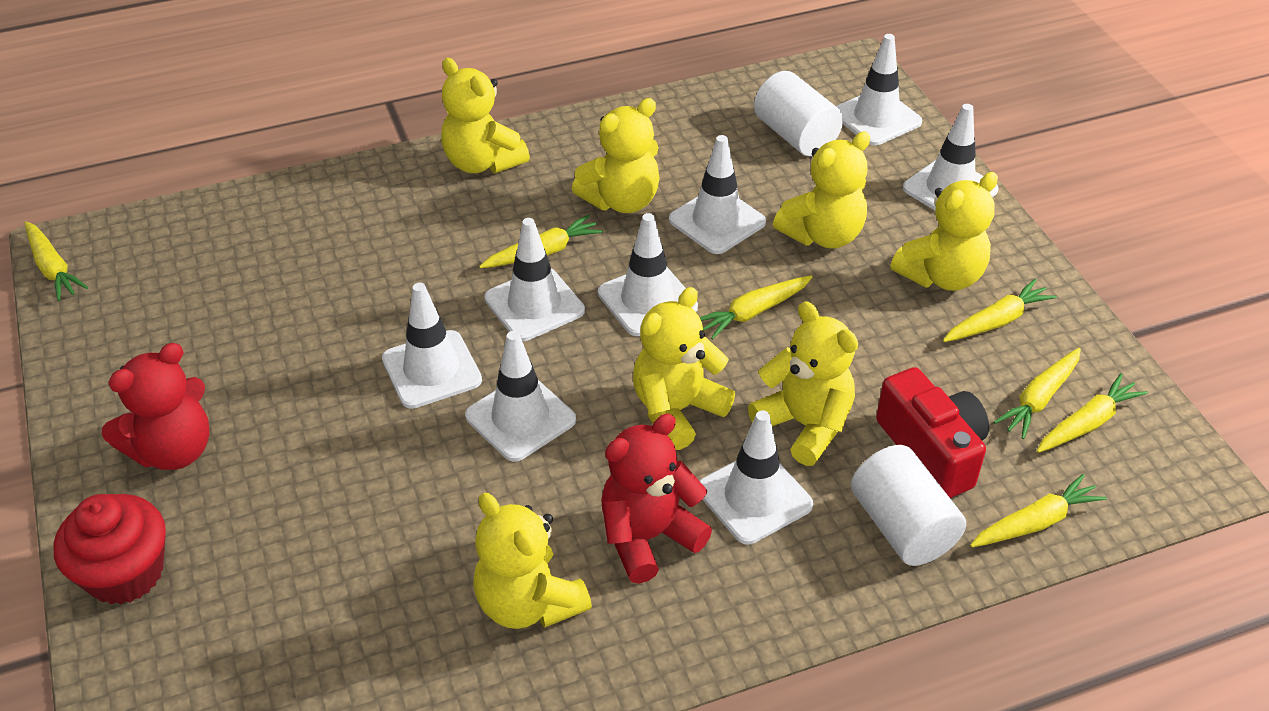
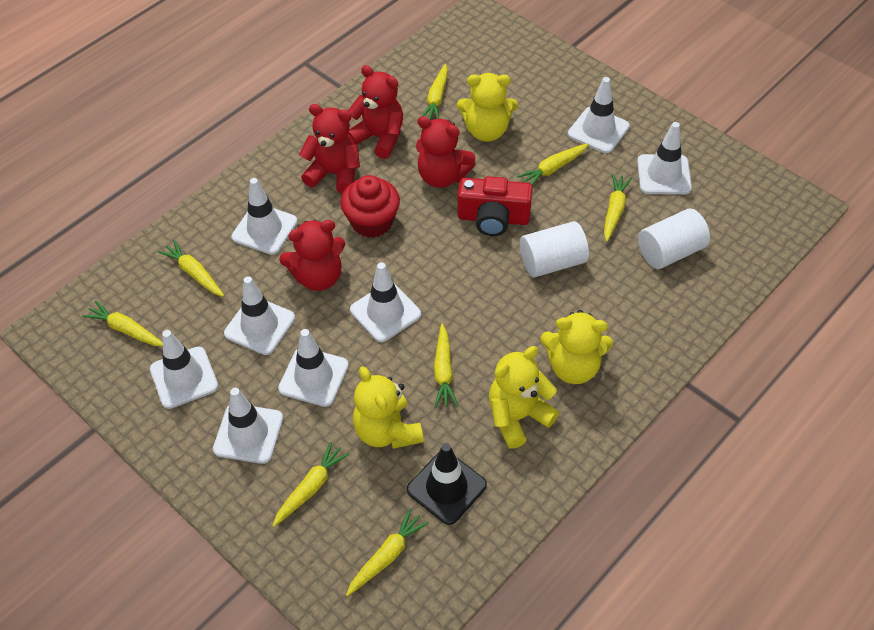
black traffic cone: none = 0 -> [407,443,487,525] = 1
red teddy bear: [102,343,209,470] [601,414,712,584] = 2 -> [279,220,345,291] [299,104,360,194] [348,65,403,159] [416,116,476,188] = 4
yellow carrot: [24,221,88,301] [479,215,603,268] [700,275,812,339] [943,279,1057,342] [970,474,1107,547] [994,348,1081,439] [1037,373,1148,453] = 7 -> [82,301,163,346] [158,240,224,297] [272,442,349,527] [346,508,429,597] [421,64,448,120] [434,324,458,408] [517,143,589,185] [604,174,632,242] = 8
yellow teddy bear: [441,58,530,173] [473,493,592,629] [572,98,660,213] [633,287,735,450] [748,301,858,466] [773,131,870,249] [891,172,998,291] = 7 -> [353,366,424,449] [457,73,518,142] [489,346,559,449] [540,310,613,384] = 4

